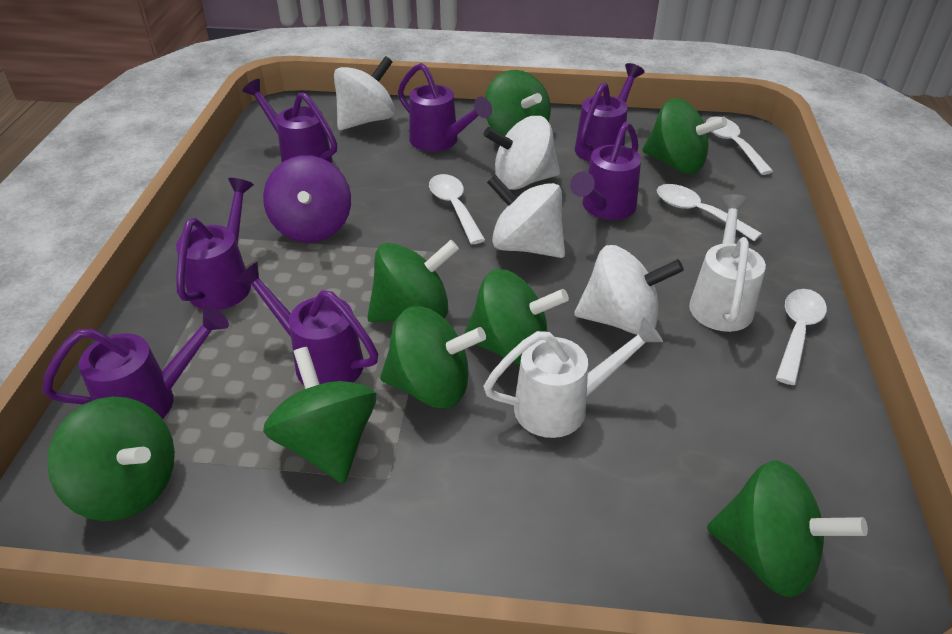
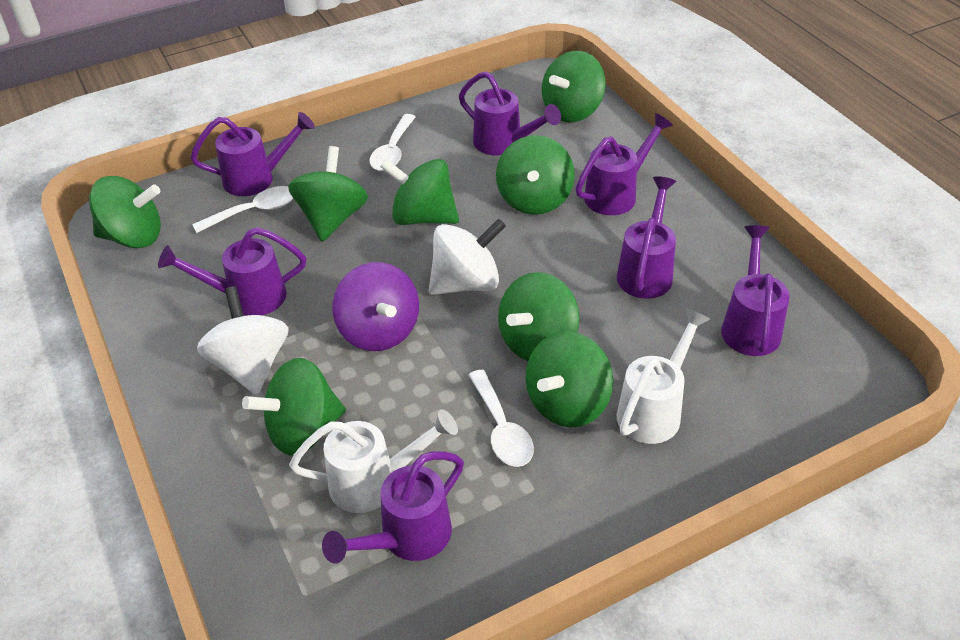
white spinning top: [334,56,395,130] [484,116,560,190] [487,175,565,258] [574,245,684,335] = 4 -> [197,286,289,395] [429,218,506,295] = 2
white spoon: [429,174,485,244] [657,184,762,241] [706,116,773,175] [776,289,827,385] = 4 -> [192,186,294,233] [370,114,416,171] [469,370,534,467] = 3

